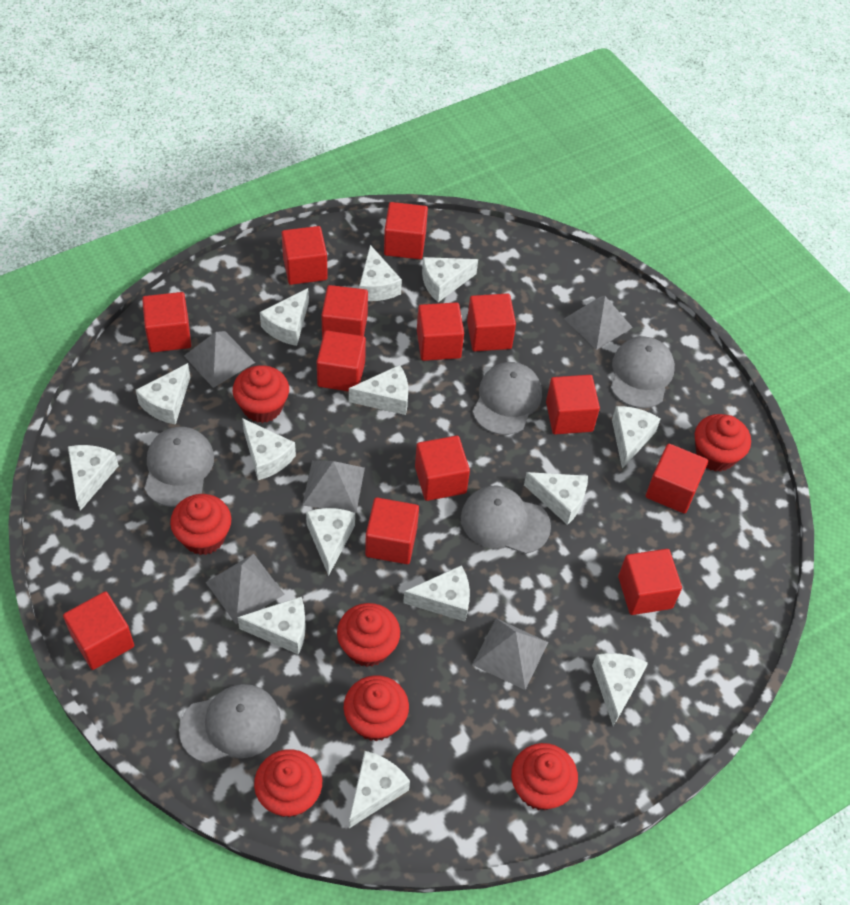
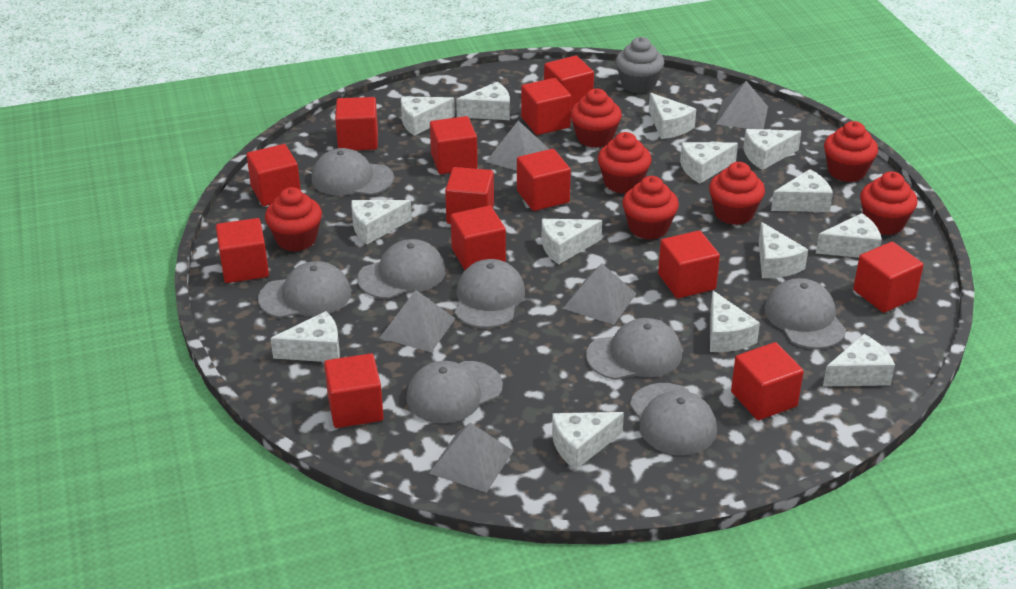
grey cap: [144,427,214,507] [179,684,281,763] [461,486,551,554] [472,362,542,435] [611,337,675,408] = 5 -> [258,261,351,318] [312,148,394,196] [357,239,446,299] [406,361,503,423] [455,259,525,328] [586,318,682,380] [630,383,717,455] [765,278,846,349] = 8
grey cupcake: none = 0 -> [616,37,664,93] = 1

